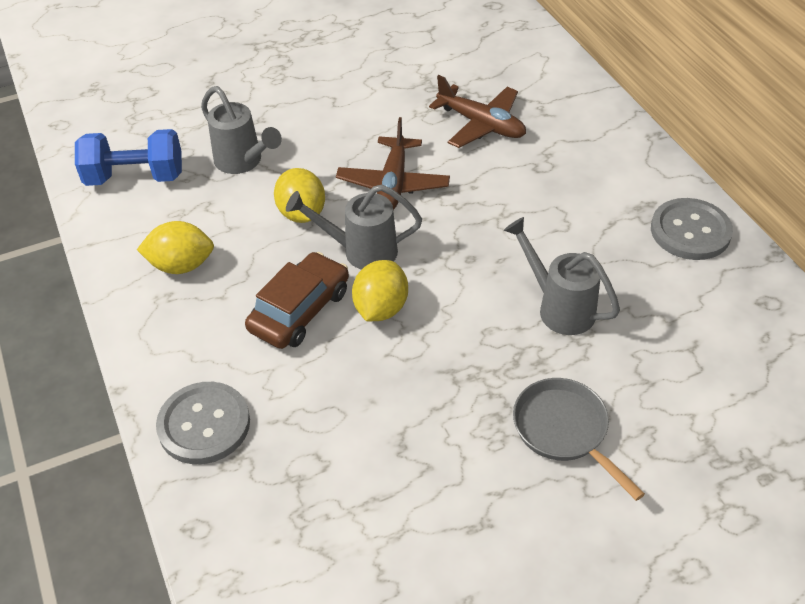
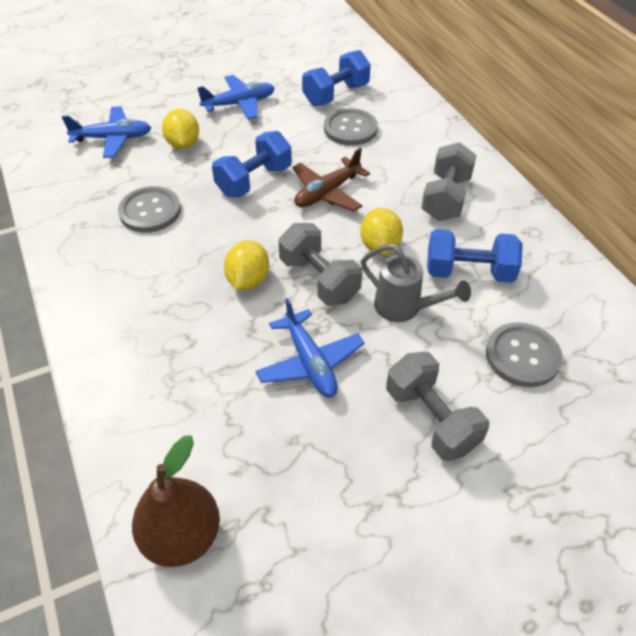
blue dumbbell: [75,129,182,186] = 1 -> [212,131,292,197] [302,50,371,106] [427,229,523,283] = 3
blue plane: none = 0 -> [62,106,151,158] [197,75,275,120] [256,298,365,398] = 3
brown car: [245,252,349,349] = 1 -> none = 0
brown pear: none = 0 -> [132,435,220,567] = 1
brown plane: [336,117,450,210] [429,75,526,148] = 2 -> [292,148,370,212] = 1
grey button: [156,382,250,464] [651,198,733,260] = 2 -> [118,186,181,233] [324,108,378,146] [486,322,563,387] = 3
grey dumbbell: none = 0 -> [278,223,362,306] [386,352,489,461] [421,142,477,221] = 3
grey pan: [513,378,645,501] = 1 -> none = 0
grey watering can: [201,86,282,174] [286,184,422,270] [504,217,620,335] = 3 -> [361,244,471,322] = 1

